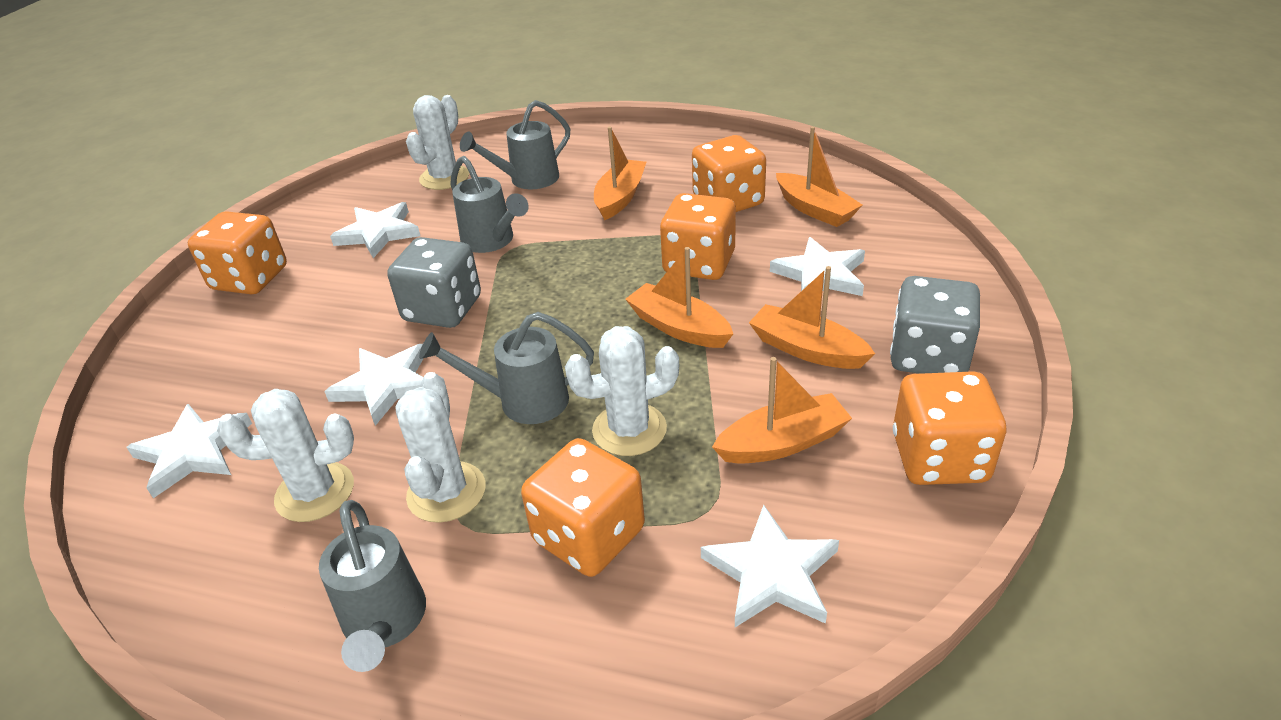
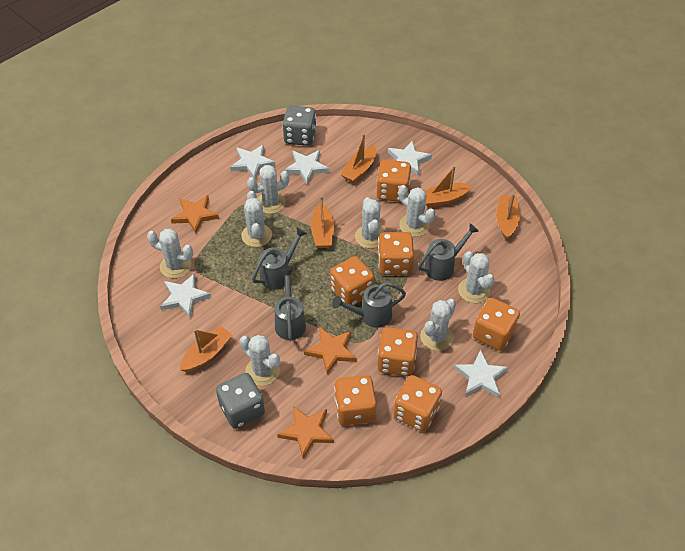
orange dice: [188,211,287,294] [521,438,645,577] [660,193,736,280] [692,135,766,212] [893,371,1006,485] = 5 -> [330,256,374,306] [334,375,376,426] [377,160,411,202] [377,327,418,376] [378,232,414,275] [394,375,442,431] [473,298,520,351] = 7
orange star: none = 0 -> [171,195,219,233] [277,406,334,459] [304,327,357,375] = 3
white cactus: [217,389,354,522] [395,372,485,523] [406,95,469,190] [565,326,679,456] = 4 -> [147,229,193,278] [240,335,280,386] [241,191,272,247] [247,165,290,214] [355,197,384,248] [398,185,435,237] [420,299,456,351] [458,251,495,303] = 8

